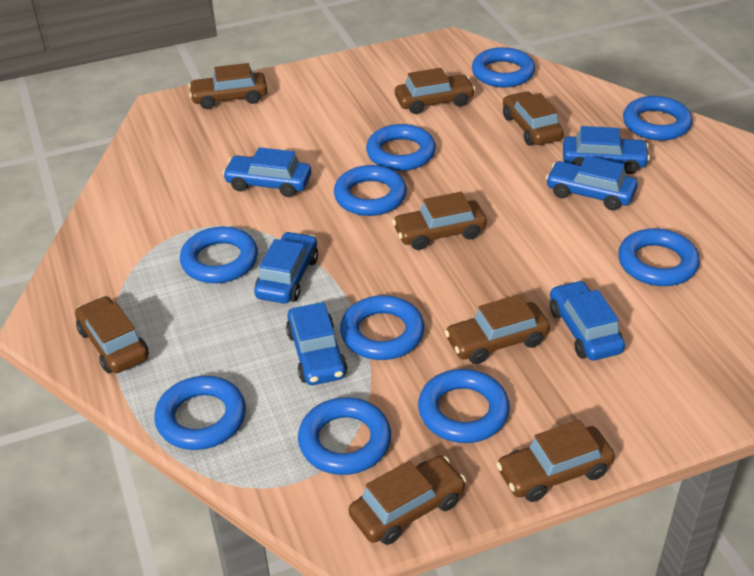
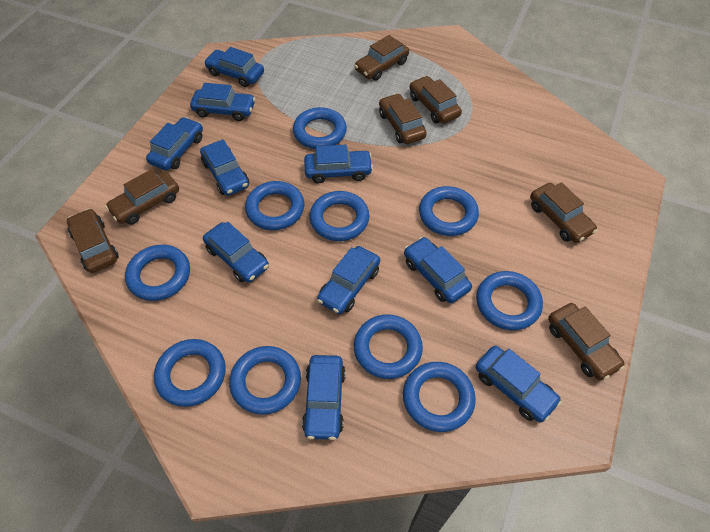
blue car: [222,147,311,197] [254,231,318,304] [286,302,347,385] [546,156,638,210] [550,280,625,361] [563,126,650,174] = 6 -> [146,117,203,171] [190,83,255,121] [200,139,249,196] [203,222,269,283] [204,47,264,87] [302,355,346,440] [304,145,373,183] [317,246,380,314] [404,237,472,303] [475,346,562,422] = 10
brown car: [75,296,149,373] [188,63,267,109] [349,456,466,545] [392,192,487,250] [395,68,475,114] [445,294,550,364] [496,420,615,502] [503,91,564,146] = 8 -> [67,208,119,273] [105,169,179,225] [354,35,409,81] [379,93,427,144] [409,76,462,124] [530,182,597,243] [548,303,625,380] = 7

